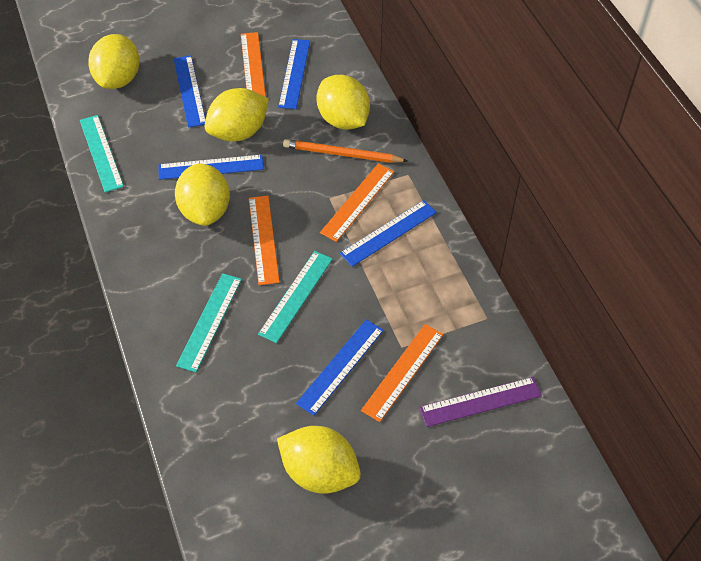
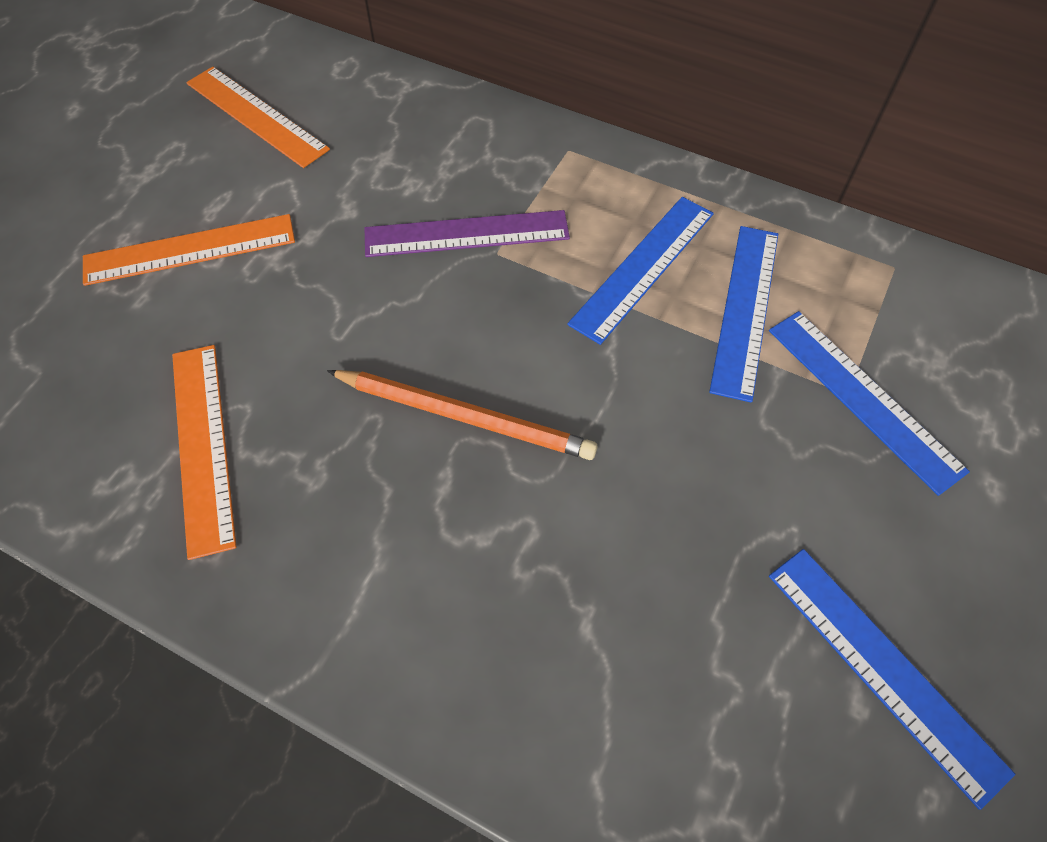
blue ruler: [158,155,264,180] [174,56,206,128] [278,39,310,109] [296,320,384,415] [340,200,437,267] = 5 -> [567,197,714,345] [709,226,778,403] [769,311,970,496] [769,549,1015,810] = 4
orange ruler: [241,32,266,97] [249,196,280,285] [320,164,394,242] [361,324,443,422] = 4 -> [83,214,295,286] [172,345,237,560] [186,67,330,168] = 3
turquoise ruler: [80,115,124,192] [176,273,242,372] [258,251,333,343] = 3 -> none = 0
yellow lemon: [88,34,140,89] [175,163,230,226] [205,88,269,141] [277,426,361,494] [316,75,370,130] = 5 -> none = 0

